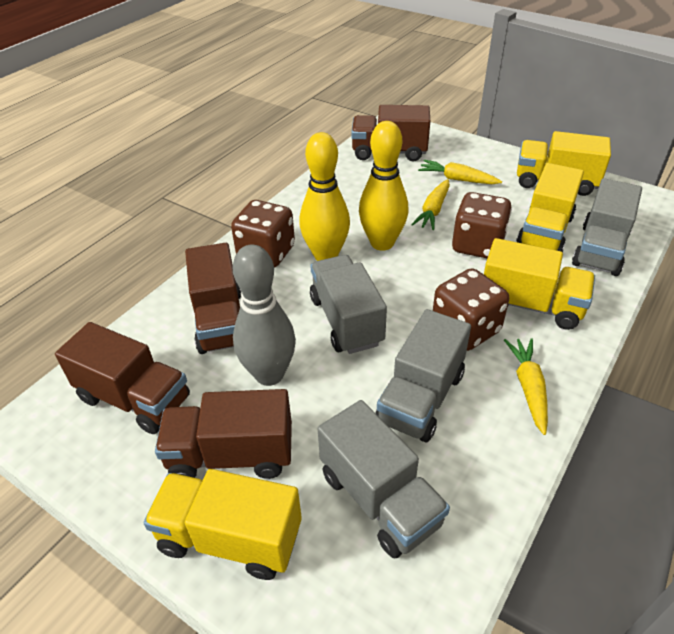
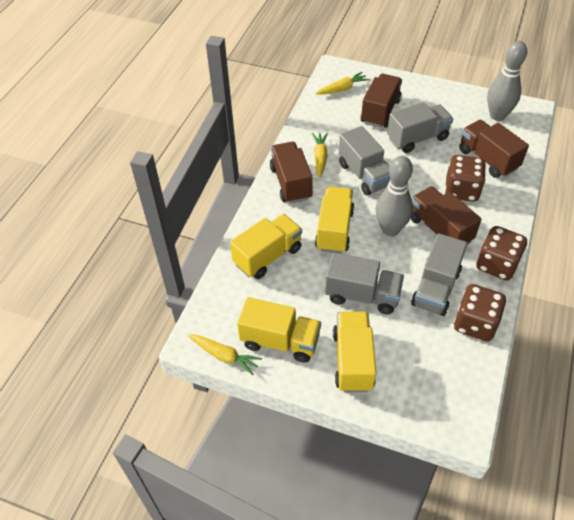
grey bowling pin: [233,244,296,386] = 1 -> [376,156,413,236] [487,41,527,121] = 2
yellow bowling pin: [299,132,350,261] [359,121,408,251] = 2 -> none = 0

